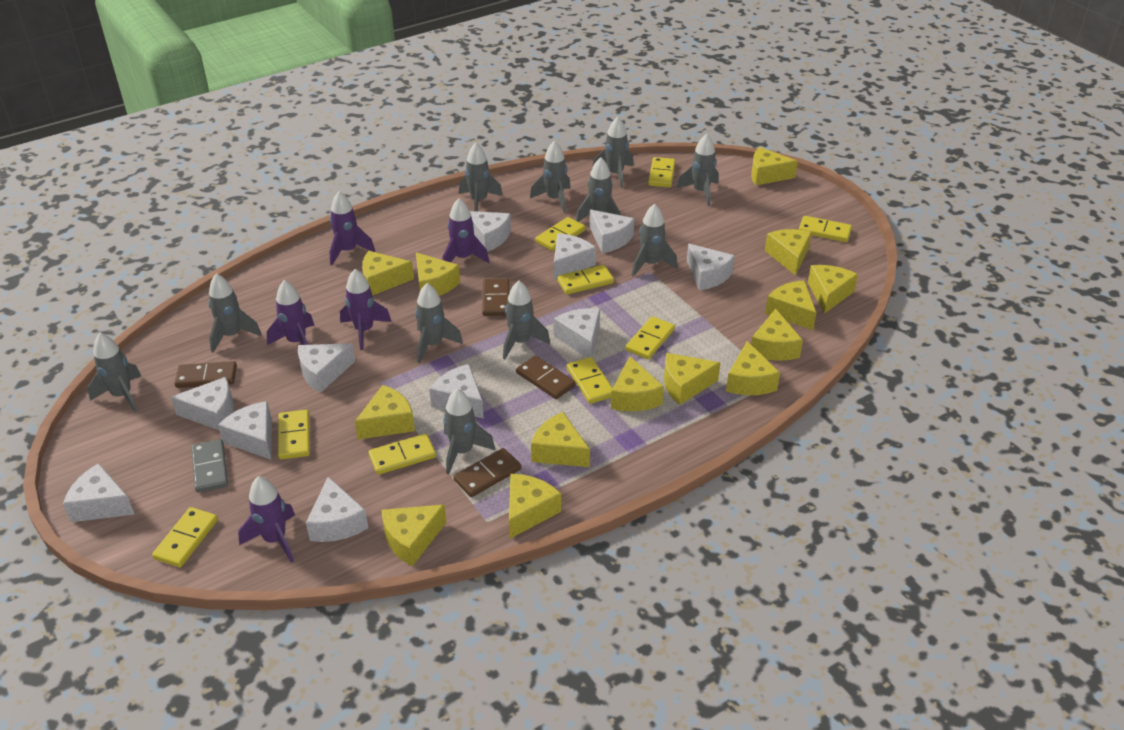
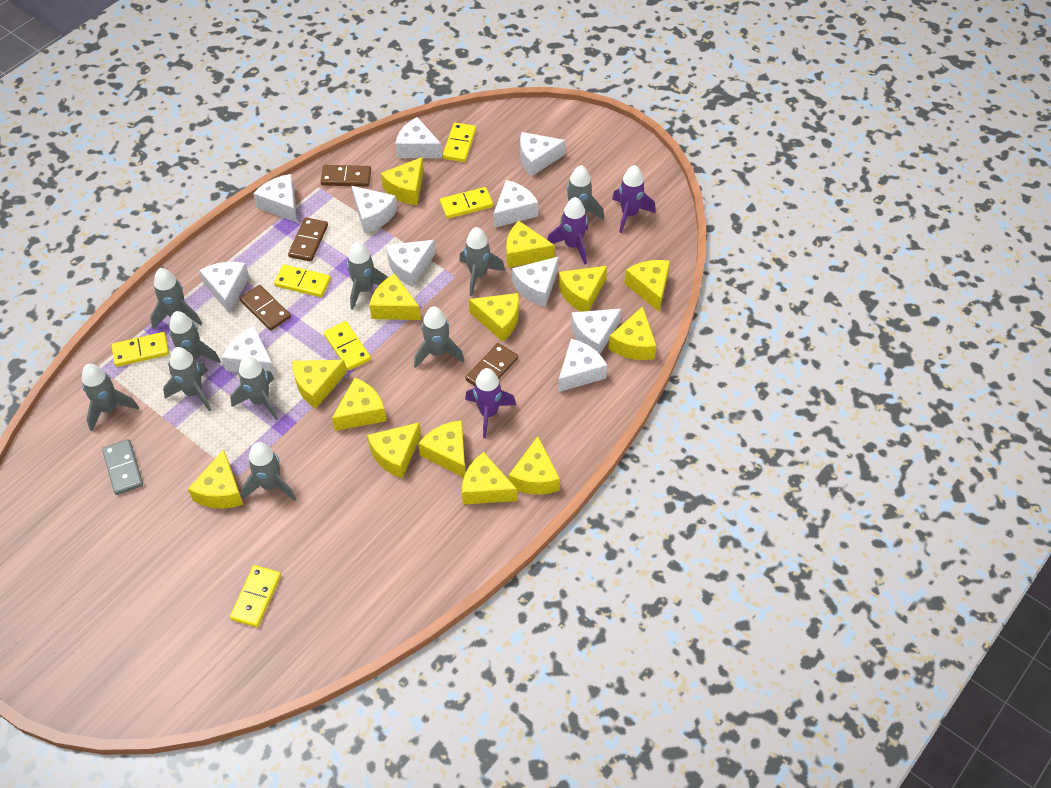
grey rocket: [88,333,141,413] [208,274,262,353] [415,283,463,363] [443,388,495,475] [459,143,503,212] [503,281,550,359] [530,141,571,213] [576,157,621,222] [592,116,634,188] [632,204,678,277] [677,134,719,206] = 11 -> [82,364,139,431] [150,268,202,329] [163,347,211,412] [168,311,221,376] [230,356,278,420] [241,442,296,501] [347,242,388,310] [414,306,464,368] [459,227,505,296] [560,165,604,225] = 10
purple rocket: [238,476,295,563] [267,280,314,345] [329,191,375,265] [340,269,391,350] [442,198,489,263] = 5 -> [465,368,516,438] [547,197,588,265] [612,165,656,233] = 3
yellow domino: [152,507,218,567] [278,410,310,459] [369,434,436,475] [535,217,585,251] [557,265,614,294] [567,357,613,404] [625,316,675,359] [648,157,675,188] [799,216,852,242] = 9 -> [112,332,169,367] [230,565,281,627] [274,265,331,297] [324,321,371,371] [440,187,493,219] [443,123,476,162] = 6

